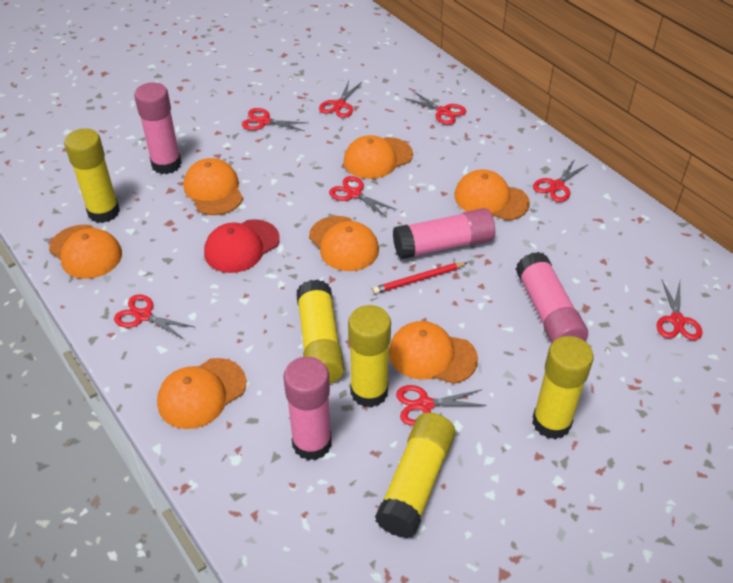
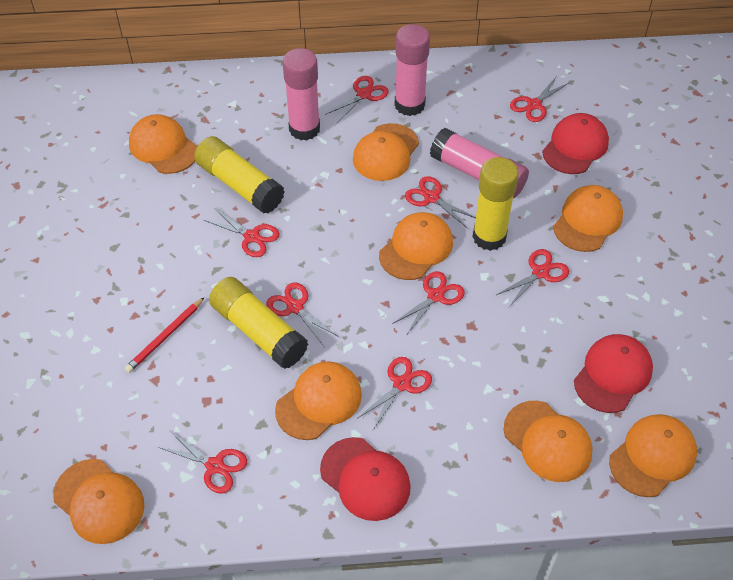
orange cap: [49,225,122,279] [157,358,246,429] [183,158,243,215] [309,216,379,271] [343,135,413,179] [389,321,478,384] [454,170,530,220] = 7 -> [53,459,144,544] [129,114,198,174] [275,361,362,440] [353,123,419,181] [379,212,453,280] [504,401,592,482] [553,185,623,252] [609,414,697,497] = 8
pink glue stick: [134,82,182,174] [283,357,332,461] [393,208,495,260] [516,252,588,344] = 4 -> [283,48,320,141] [395,24,430,116] [430,128,529,198] = 3
red cap: [204,219,280,273] = 1 -> [320,437,411,521] [542,113,609,174] [574,334,653,413] = 3
red scissors: [114,294,195,340] [242,108,308,131] [319,81,362,118] [329,176,397,218] [396,385,487,426] [404,91,466,125] [533,159,589,202] [656,280,703,340] = 8 -> [158,430,247,494] [204,208,280,257] [266,282,339,346] [325,76,389,123] [358,357,432,430] [392,271,465,334] [405,176,476,228] [496,249,569,307] [510,76,570,122] = 9
yellow glue stick: [64,128,120,223] [296,279,345,384] [348,305,391,408] [375,412,455,538] [532,336,594,439] = 5 -> [194,136,285,214] [209,277,308,369] [473,157,519,251] = 3

